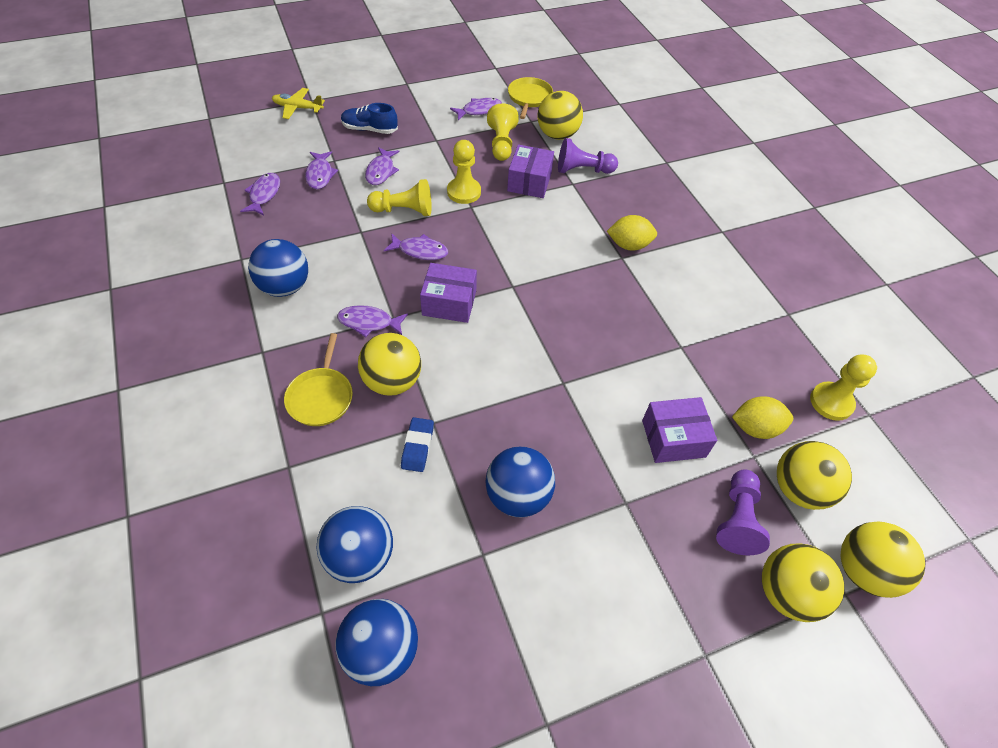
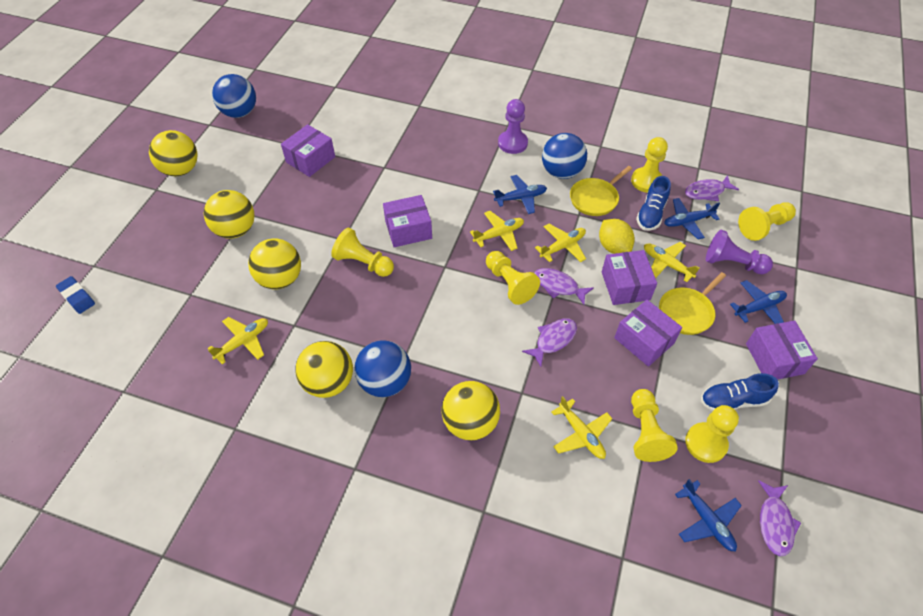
blue ball: [248,239,308,297] [317,506,393,583] [335,599,418,686] [485,447,555,517] = 4 -> [212,74,256,118] [354,340,411,397] [542,133,587,179] = 3
blue plane: none = 0 -> [493,175,547,214] [664,198,720,239] [675,479,742,552] [730,280,787,324] = 4
blue shoe: [341,103,398,134] = 1 -> [636,176,671,231] [701,373,779,411] = 2
purple box: [420,263,477,323] [507,145,554,198] [642,397,717,463] = 3 -> [281,124,335,177] [383,195,432,247] [602,250,657,305] [614,300,682,367] [746,320,818,380] = 5
purple fish: [240,173,280,215] [305,151,338,189] [337,305,408,337] [365,147,400,185] [384,233,448,260] [450,98,502,120] = 6 -> [522,318,577,366] [534,268,594,305] [685,175,739,201] [758,480,801,556] = 4
yellow lemon: [607,215,657,251] [732,396,793,439] = 2 -> [599,219,634,254] = 1
yellow pawn: [367,179,432,216] [447,140,481,204] [487,103,519,161] [810,355,877,421] = 4 -> [331,228,394,277] [486,251,540,305] [631,137,668,193] [631,389,678,462] [685,405,739,463] [738,202,796,241] = 6
yellow plane: [272,88,325,119] = 1 -> [208,317,268,364] [470,211,524,251] [535,224,586,262] [551,396,612,459] [644,242,700,282] = 5

